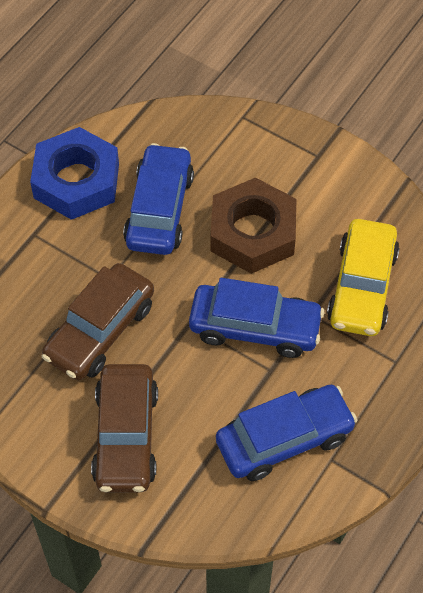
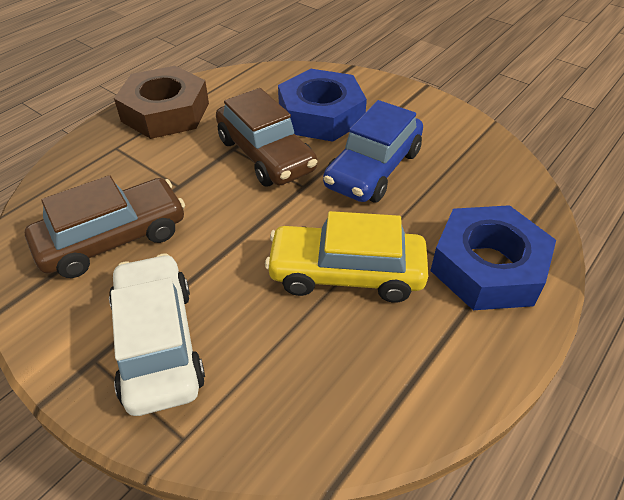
blue car: [123,143,194,255] [189,278,324,358] [216,384,357,481] = 3 -> [323,100,423,203] = 1
blue nut: [30,127,119,220] = 1 -> [278,69,367,142] [430,205,556,310] = 2
white car: none = 0 -> [109,253,205,416] = 1

